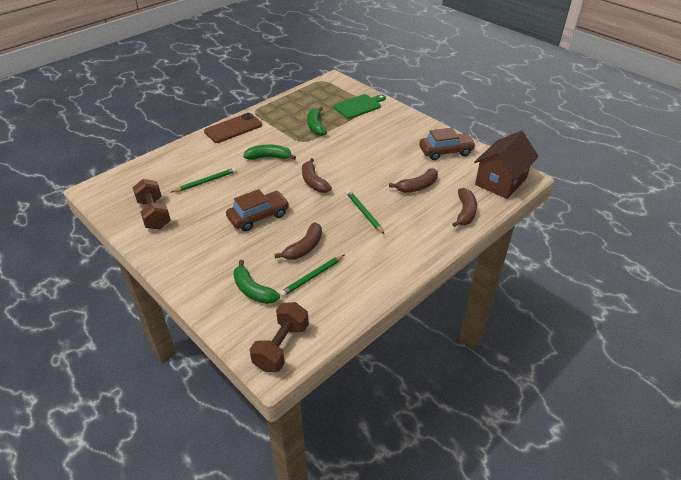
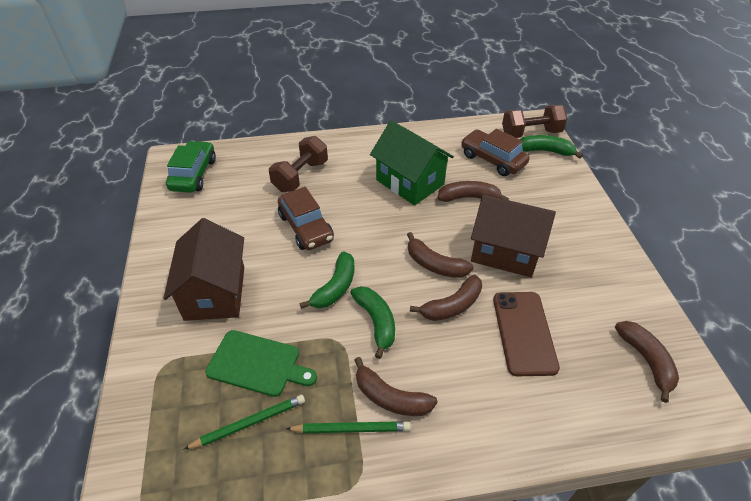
brown banana: [274,222,322,260] [302,158,332,193] [389,168,438,193] [452,188,477,227] = 4 -> [354,357,437,416] [407,232,474,278] [410,275,482,321] [438,181,509,202] [615,321,679,403] = 5
brown house: [474,131,539,199] = 1 -> [163,218,244,321] [471,195,556,277] = 2
green car: none = 0 -> [166,141,216,193] = 1
green house: none = 0 -> [370,121,454,206] = 1
green pencil: [172,168,236,192] [280,255,344,297] [346,190,385,235] = 3 -> [183,395,305,450] [286,421,411,433] = 2

